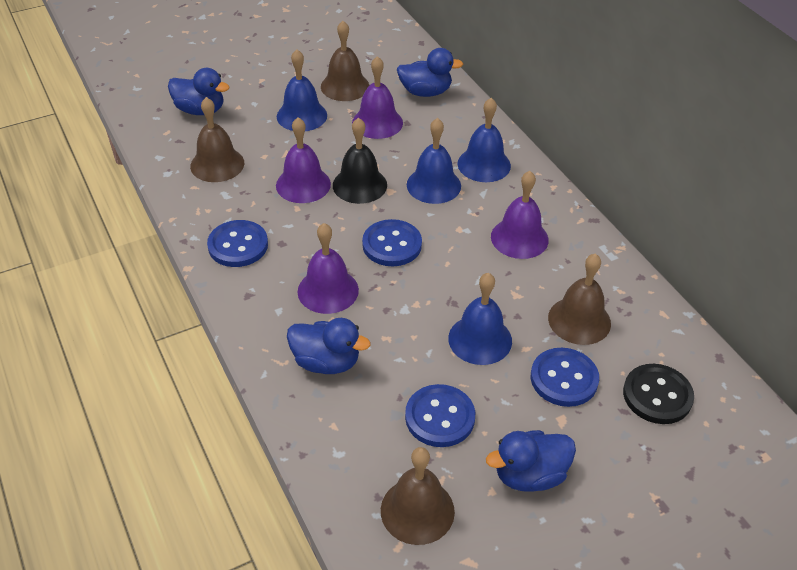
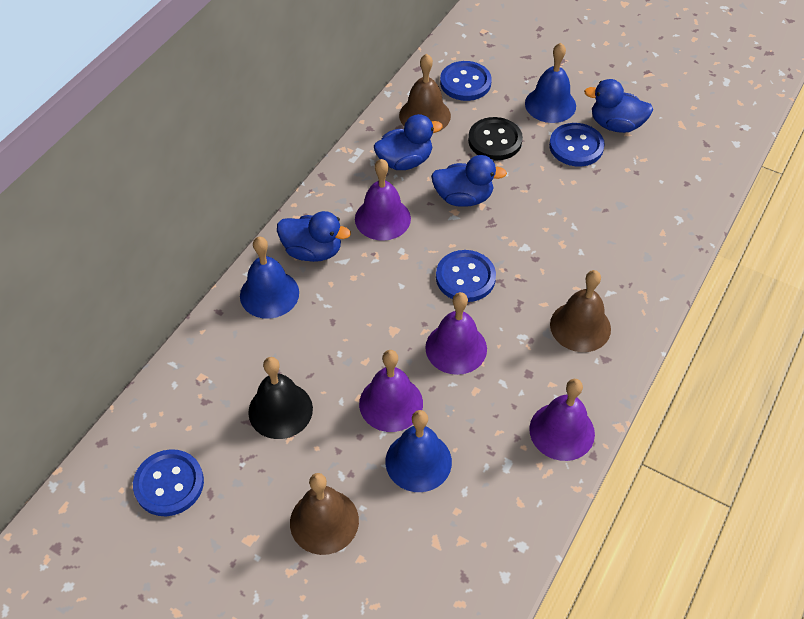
blue bell: [277,50,327,131] [407,118,461,204] [448,273,512,365] [458,98,511,182] = 4 -> [240,237,299,319] [385,410,452,492] [525,43,576,123] = 3
brown bell: [190,97,244,182] [321,21,369,101] [381,447,455,545] [548,253,611,345] = 4 -> [290,473,359,555] [399,54,451,132] [550,270,611,352] = 3

